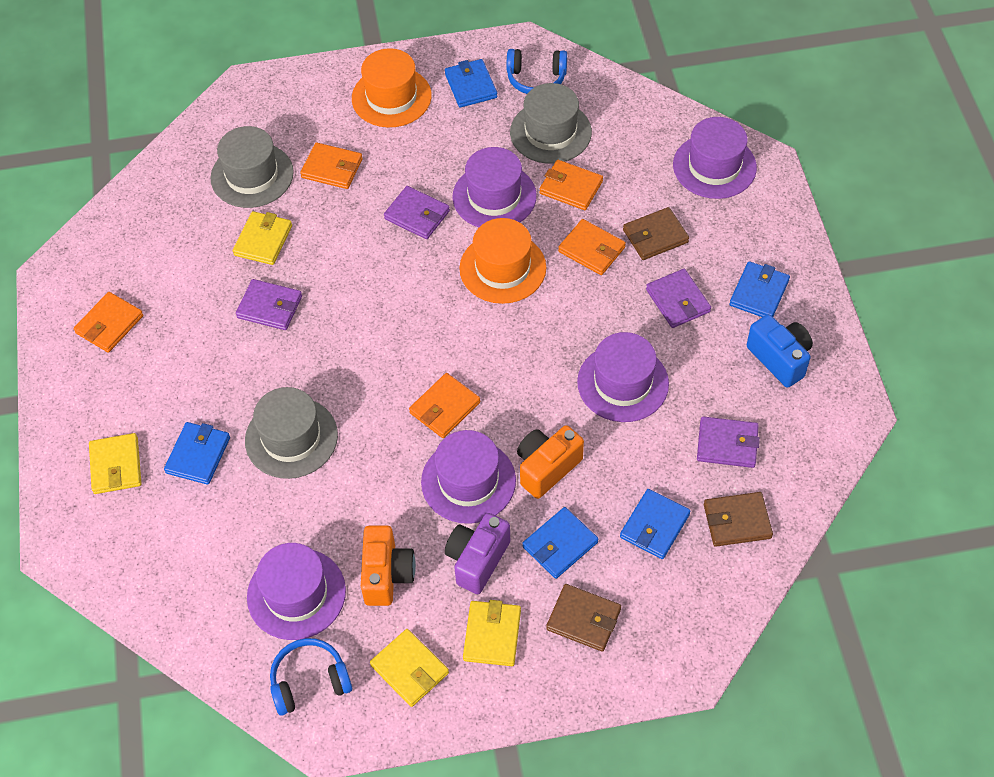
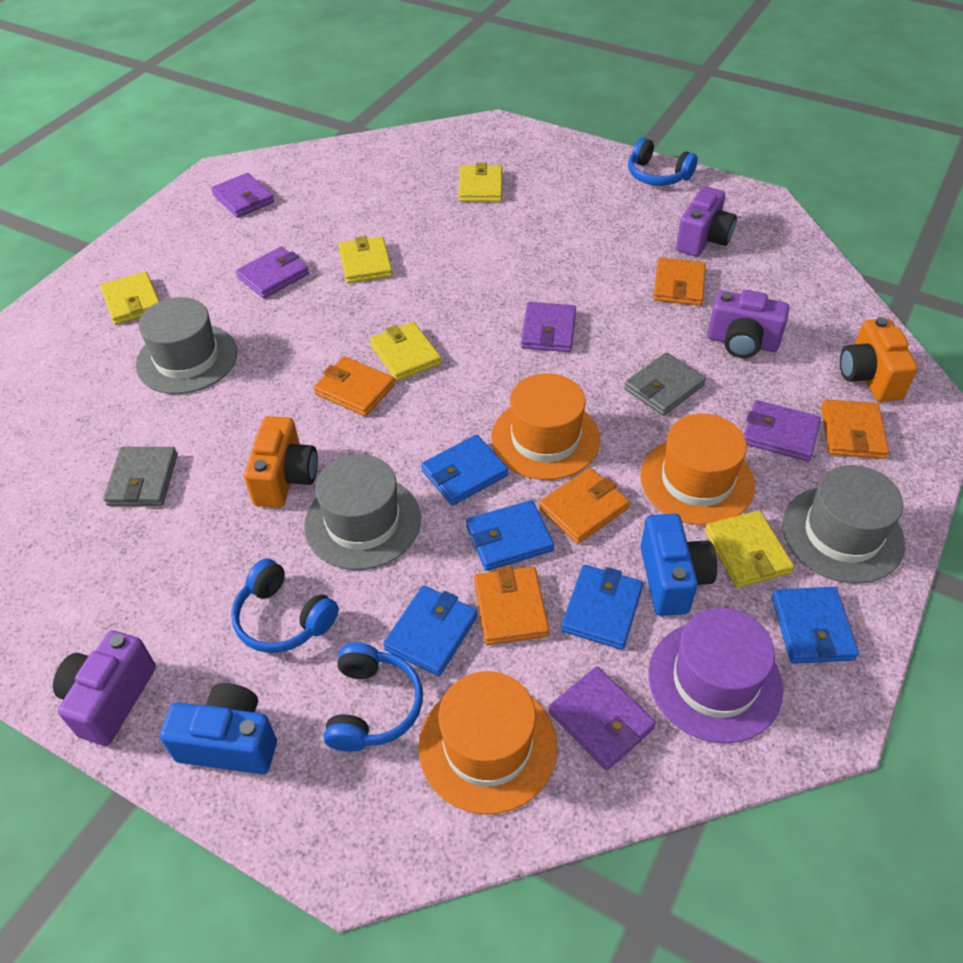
blue camera: [747,314,813,388] = 1 -> [160,683,277,774] [640,514,717,616] = 2
blue headphones: [270,638,352,716] [507,49,567,94] = 2 -> [231,558,339,653] [324,643,423,752] [628,137,698,186] = 3
brown wallet: [546,584,621,652] [623,207,689,260] [704,492,773,547] = 3 -> none = 0
grey wallet: none = 0 -> [103,447,177,506] [624,352,706,416] = 2
orange hat: [352,48,432,127] [459,218,546,304] = 2 -> [419,671,557,815] [491,373,600,480] [640,414,755,525] = 3
purple camera: [445,513,510,594] = 1 -> [53,630,156,746] [676,186,737,257] [707,290,790,358] = 3
purple hat: [247,543,346,640] [421,430,516,524] [452,147,537,227] [577,332,669,422] [673,117,757,199] = 5 -> [648,608,783,744] = 1
purple wallet: [236,279,302,330] [384,186,450,239] [646,269,711,328] [697,416,760,468] = 4 -> [211,173,274,218] [236,247,309,298] [521,302,576,352] [548,666,656,771] [744,400,821,461] = 5
yellow wallet: [89,433,142,494] [233,211,292,265] [370,629,449,707] [463,600,521,666] = 4 -> [100,271,160,325] [339,236,393,283] [370,322,441,381] [458,163,503,202] [705,510,794,588] = 5

